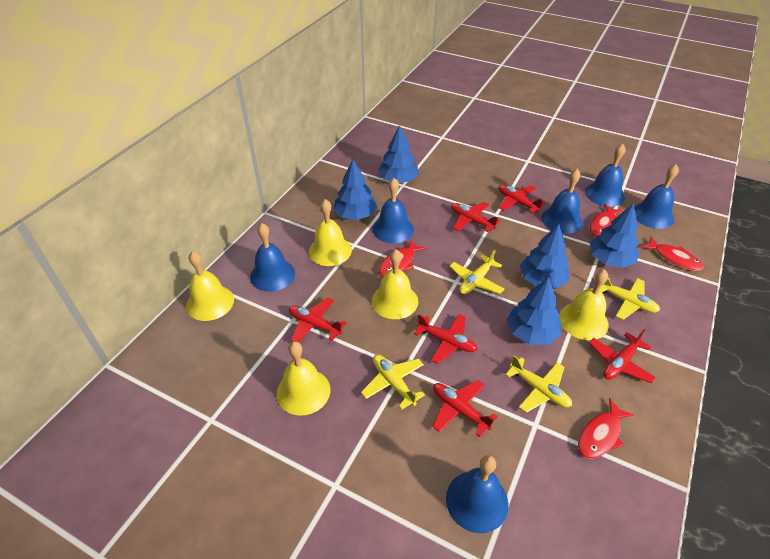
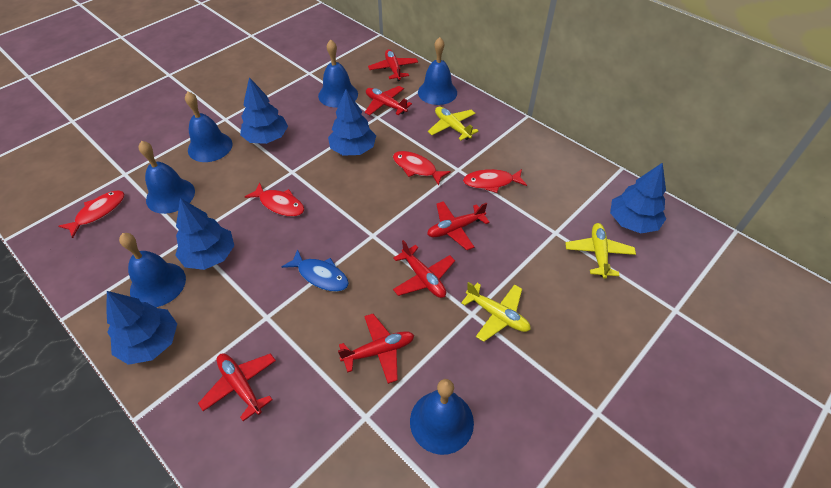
blue fish: none = 0 -> [282,249,349,292] = 1
yellow bell: [186,251,234,321] [276,341,330,416] [309,199,352,266] [372,250,418,319] [559,269,609,340] = 5 -> none = 0
yellow plane: [361,355,425,410] [450,249,504,294] [505,355,572,413] [600,277,660,320] = 4 -> [428,107,479,140] [461,282,531,342] [565,223,636,279] = 3

